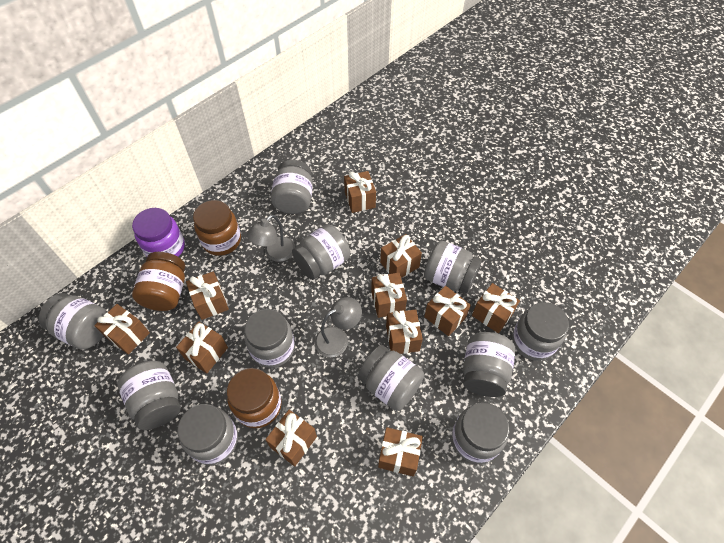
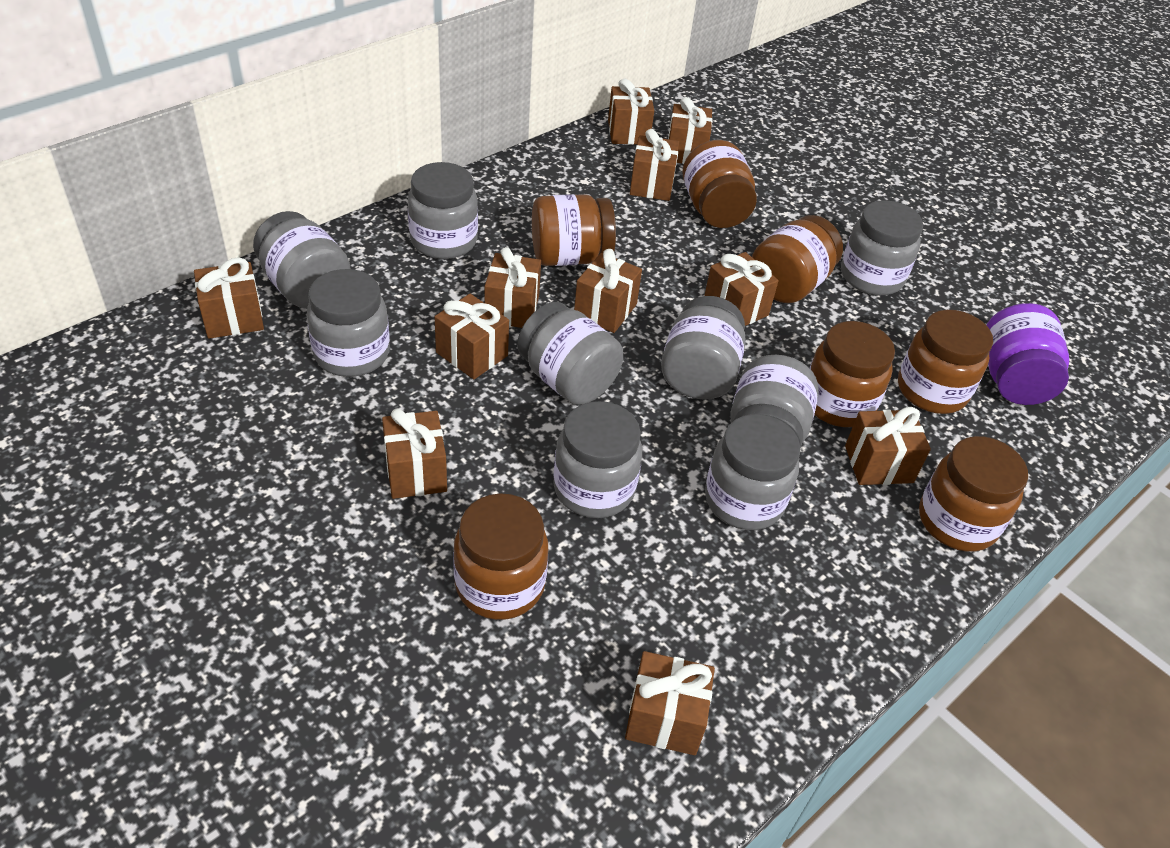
brown jar: [132,252,185,311] [193,200,241,256] [227,368,281,428] = 3 -> [453,493,548,620] [532,194,616,266] [683,140,757,228] [752,215,843,303] [810,321,895,427] [898,310,993,414] [919,436,1028,552] = 7
grey jar: [39,293,108,349] [118,361,181,430] [177,404,238,465] [244,309,295,368] [271,160,313,214] [292,224,350,280] [358,345,424,411] [424,241,482,294] [452,403,509,464] [463,332,516,397] [512,302,569,361] = 11 -> [253,211,350,309] [307,269,390,377] [408,162,478,259] [517,302,623,405] [553,401,642,518] [661,296,746,400] [705,414,801,530] [730,355,819,449] [841,200,923,295] = 9
grey lamp: [247,215,295,262] [314,297,362,357] = 2 -> none = 0

